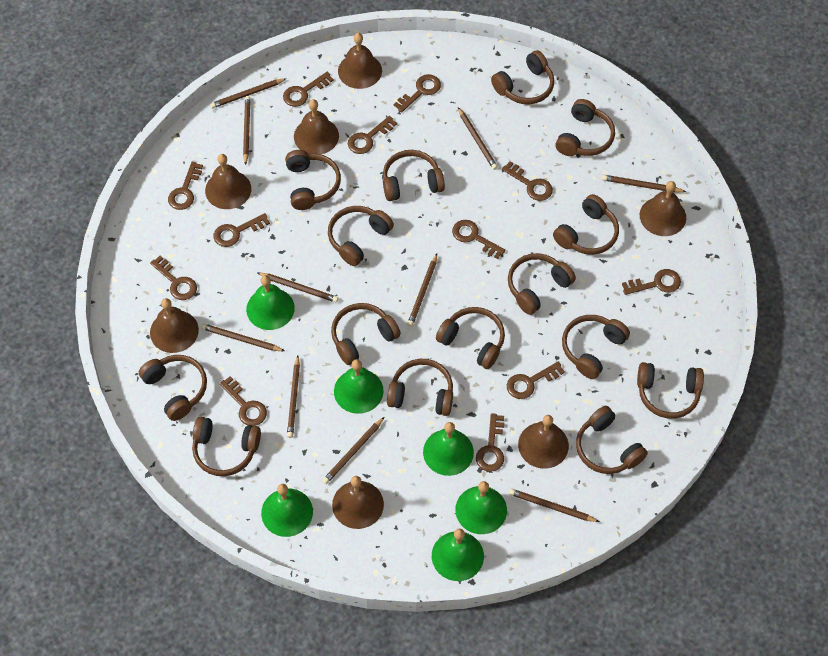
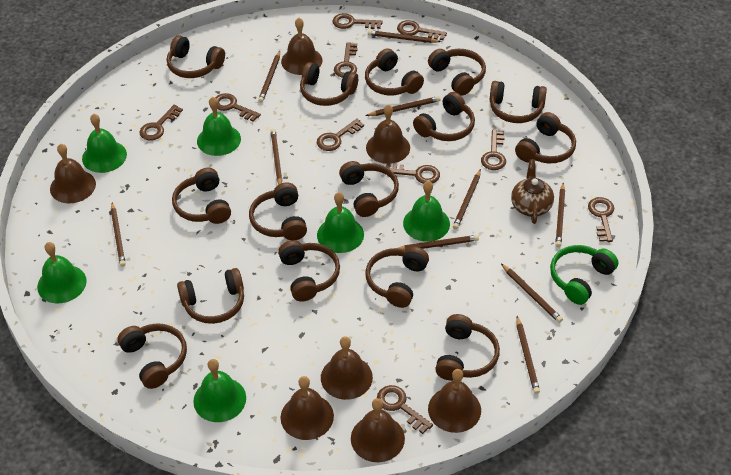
brown key: [150,256,197,300] [168,162,203,210] [213,213,270,247] [219,376,267,426] [283,72,334,107] [348,116,397,154] [394,74,441,112] [452,220,506,259] [476,413,505,472] [502,162,553,201] [507,361,565,399] [622,269,681,295] = 12 -> [139,105,183,140] [215,93,261,122] [317,119,364,151] [332,13,383,29] [334,42,357,78] [377,385,433,434] [386,163,440,184] [397,20,447,40] [481,130,506,170] [588,197,614,242] = 10
brown teapot: none = 0 -> [511,159,554,224] = 1
green headphones: none = 0 -> [550,245,618,305] = 1

